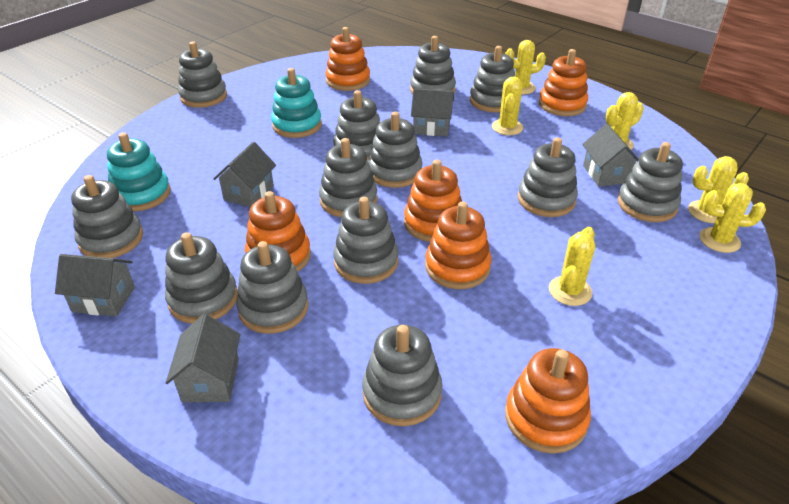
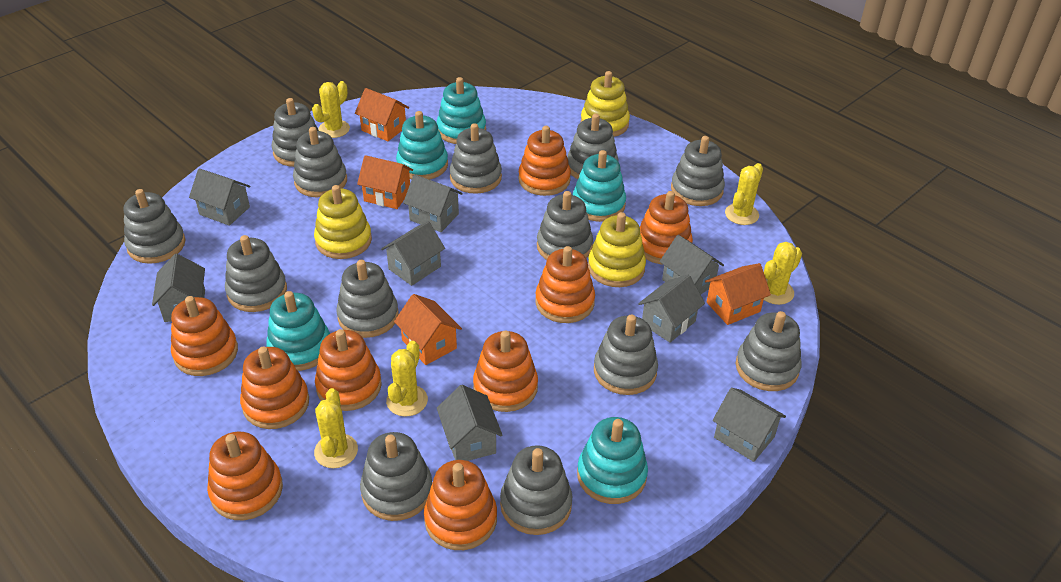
grey house: [55,254,135,316] [166,314,240,402] [213,142,276,207] [411,88,454,136] [582,124,639,187] = 5 -> [152,254,205,322] [189,169,251,226] [381,221,445,286] [403,174,463,232] [437,385,503,461] [638,275,705,343] [660,235,724,295] [713,388,786,462] = 8
orange house: none = 0 -> [355,88,409,141] [357,155,413,209] [394,294,462,365] [705,263,771,325] = 4
orange stacking toy: [245,191,311,272] [325,27,370,91] [404,160,462,242] [425,202,491,289] [505,348,591,454] [539,49,588,116] = 6 -> [171,296,238,376] [207,431,283,520] [240,347,309,429] [315,329,382,411] [424,460,497,550] [473,330,538,412] [518,126,571,196] [535,246,595,323] [640,191,693,264] = 9
turquoise stacking toy: [107,132,171,211] [271,68,322,138] = 2 -> [266,291,330,371] [396,111,448,180] [437,77,486,144] [573,150,626,222] [577,417,648,504] = 5
yellow cactus: [492,77,523,135] [505,40,546,94] [549,227,595,306] [606,92,644,151] [688,156,749,223] [699,183,766,253] = 6 -> [312,81,350,138] [314,388,358,468] [386,341,428,417] [725,163,763,225] [764,242,802,305] = 5
yellow stacking toy: none = 0 -> [314,185,372,259] [581,71,630,137] [588,212,646,287] = 3

